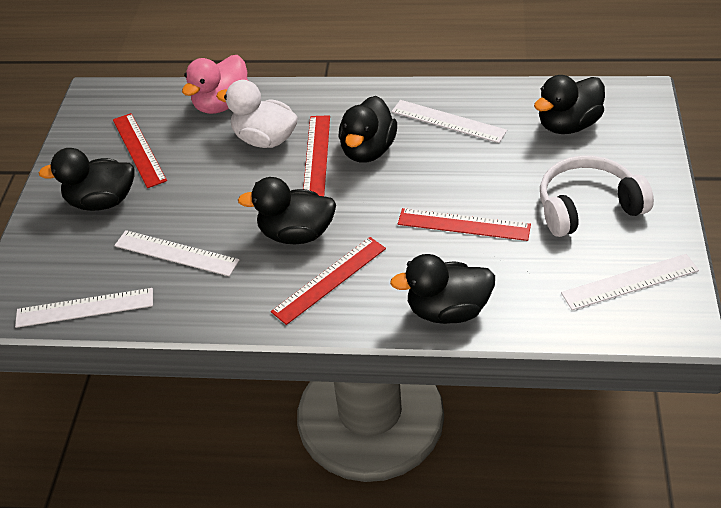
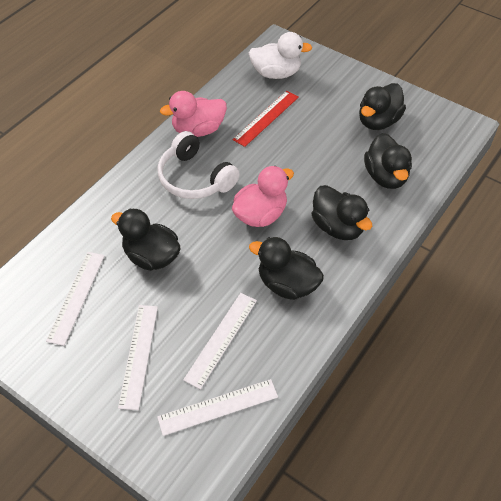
pink duck: [182,55,249,114] = 1 -> [160,91,227,137] [232,166,294,227] = 2
red ruler: [113,113,167,188] [271,237,386,325] [303,115,330,196] [398,208,531,241] = 4 -> [233,91,299,147] = 1

